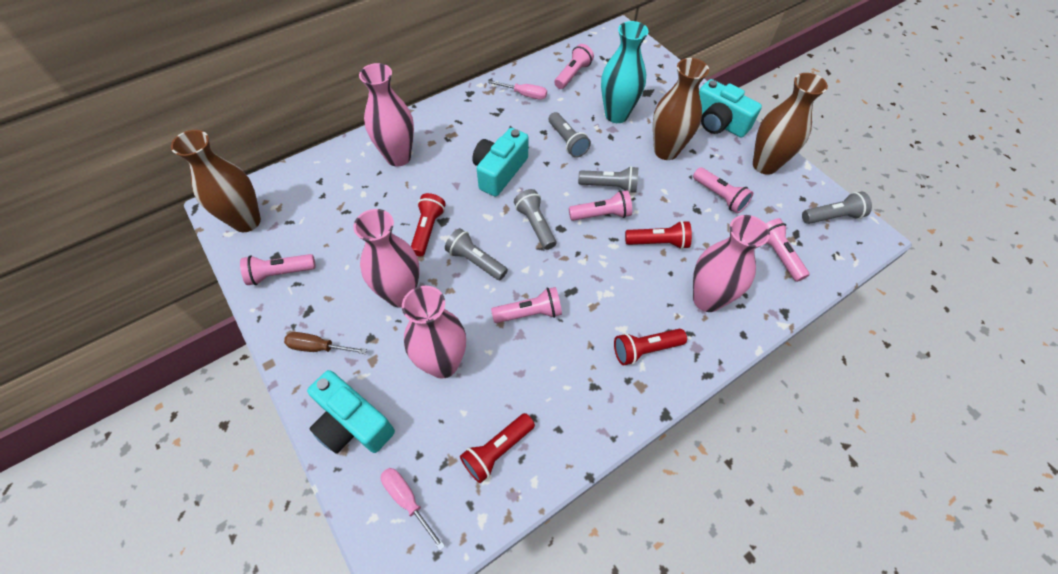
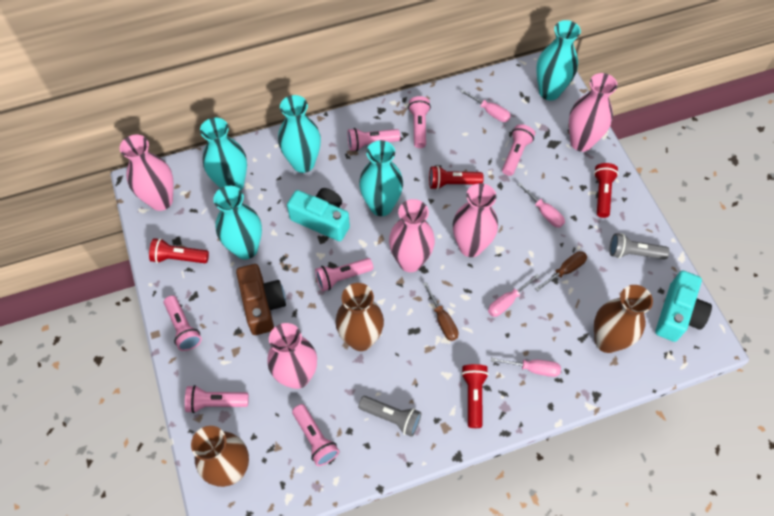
brown camera: none = 0 -> [236,264,286,335] = 1
brown screwdriver: [284,332,367,354] = 1 -> [423,282,458,341] [535,251,587,292] = 2
grey flashlight: [445,228,508,280] [514,189,556,250] [549,112,591,158] [578,166,638,193] [802,192,872,224] = 5 -> [358,396,421,437] [610,233,670,260] = 2
pink flashlight: [240,254,316,285] [491,287,562,323] [554,44,594,89] [569,190,632,221] [693,167,753,213] [766,218,810,282] = 6 -> [164,295,202,351] [185,385,249,413] [292,404,339,466] [315,258,373,291] [347,128,400,151] [408,96,431,148] [502,124,535,176] = 7
pink screwdriver: [381,468,445,551] [489,81,547,100] = 2 -> [460,89,511,122] [488,274,540,317] [491,357,561,377] [517,183,565,228] = 4
pink vase: [353,209,419,308] [359,63,414,167] [402,286,466,379] [693,215,770,312] = 4 -> [120,135,174,211] [267,323,317,389] [389,199,435,272] [453,183,498,257] [569,73,618,152] = 5
turquoise camera: [307,370,395,454] [472,128,529,197] [699,79,762,138] = 3 -> [287,188,350,241] [655,270,712,342] = 2
turquoise vase: [601,21,649,123] = 1 -> [200,118,247,190] [213,186,262,260] [278,95,321,173] [359,140,403,216] [536,20,581,100] = 5

